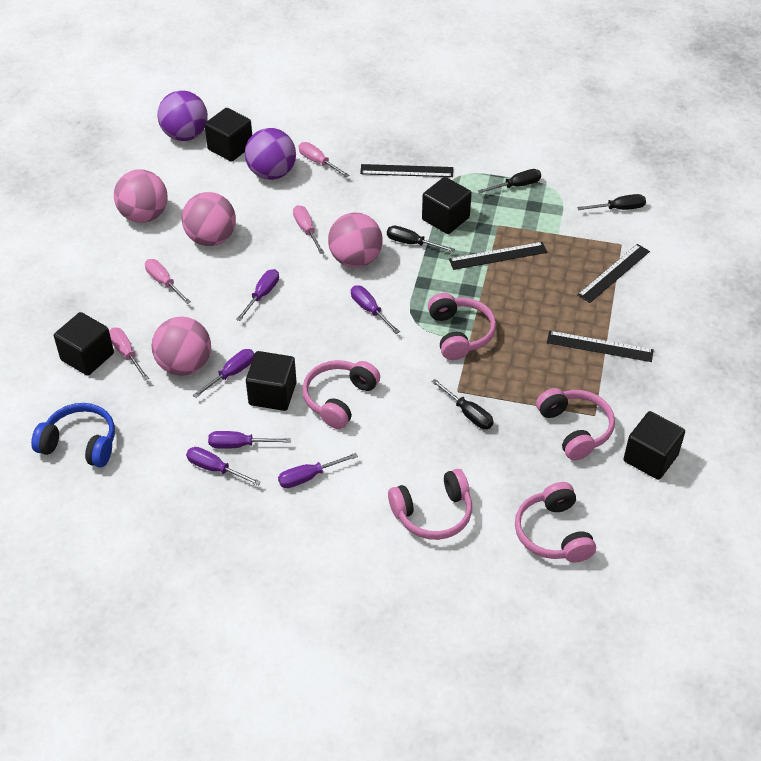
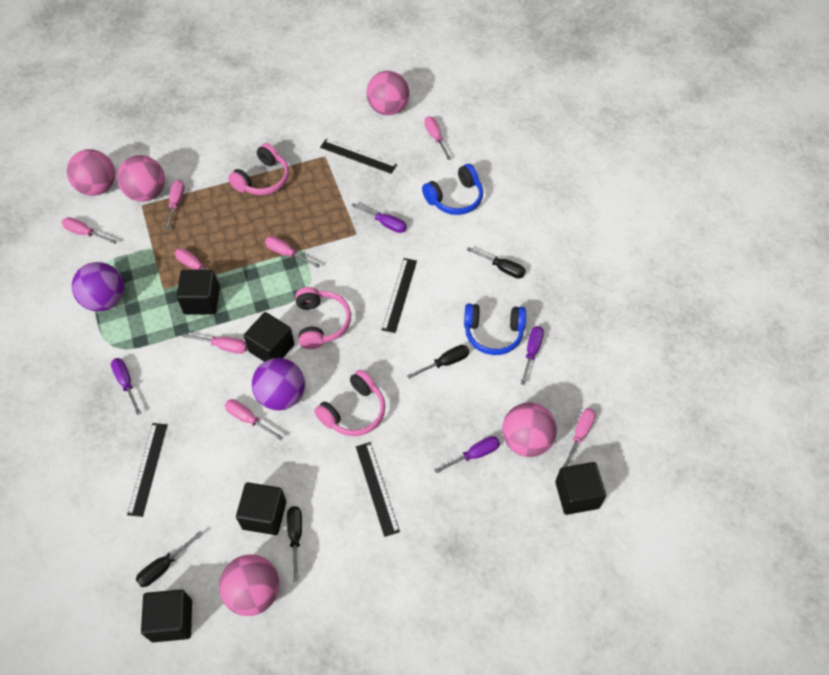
blue headphones: [31,403,115,467] = 1 -> [422,164,483,215] [464,303,526,355] = 2
pink ball: [114,169,168,223] [152,317,211,376] [182,192,236,246] [328,213,383,268] = 4 -> [67,149,115,196] [117,155,165,202] [219,554,279,616] [366,71,409,115] [502,402,557,457] = 5
pink headphones: [302,360,380,429] [388,469,472,540] [428,293,496,360] [515,482,596,563] [536,388,615,460] = 5 -> [228,143,289,195] [295,287,351,349] [314,370,386,436] = 3
pink screwdriver: [109,328,149,380] [145,259,191,304] [293,205,324,254] [299,142,349,177] = 4 -> [62,217,117,244] [164,180,185,230] [175,248,226,284] [182,333,247,354] [225,399,283,441] [265,236,320,268] [424,116,451,160] [563,408,596,467] = 8
purple screwdriver: [186,447,261,486] [193,349,255,398] [208,431,291,449] [236,269,279,321] [278,453,358,488] [351,285,400,334] = 6 -> [111,358,141,415] [351,203,407,233] [434,436,500,474] [521,326,544,385] = 4

